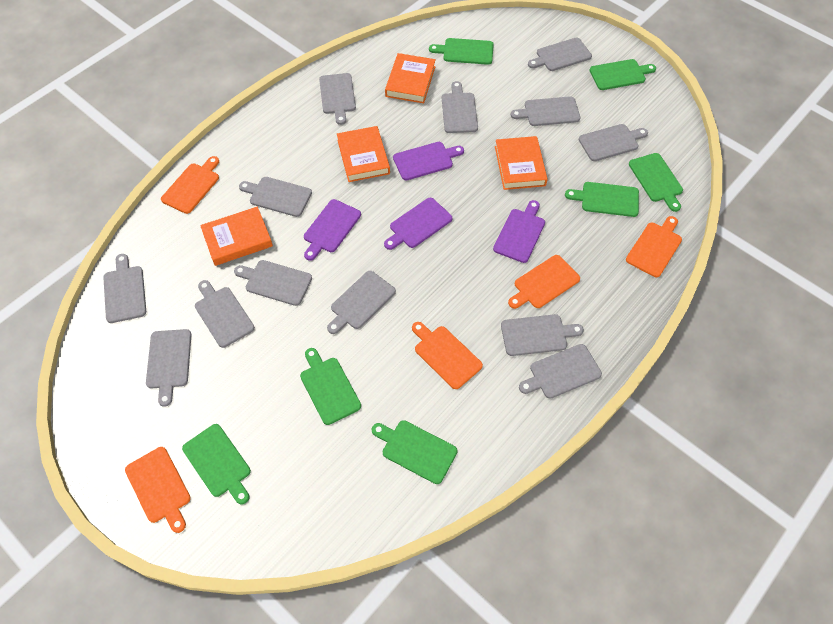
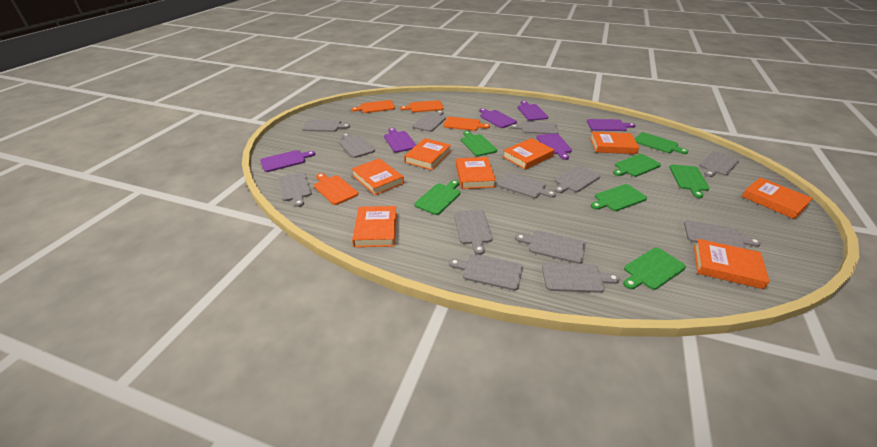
orange book: [200,207,273,266] [337,126,390,182] [385,53,436,103] [495,136,548,190] = 4 -> [352,158,404,195] [352,206,397,247] [404,138,451,170] [456,157,496,189] [503,138,554,170] [590,132,639,154] [694,239,770,289] [742,177,813,219] = 8
orange cutting board: [125,447,191,533] [161,156,219,214] [412,322,483,389] [508,255,580,309] [626,216,682,277] = 5 -> [314,173,358,205] [351,100,395,113] [400,100,444,112] [443,117,490,131] = 4
purple cutting board: [304,199,361,261] [384,198,452,250] [393,142,464,180] [493,200,545,263] = 4 -> [260,150,315,172] [384,128,416,153] [479,108,517,128] [518,101,548,121] [536,133,572,160] [587,119,636,131] = 6

